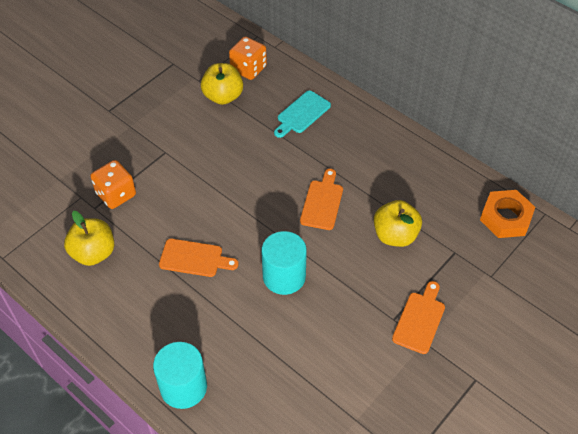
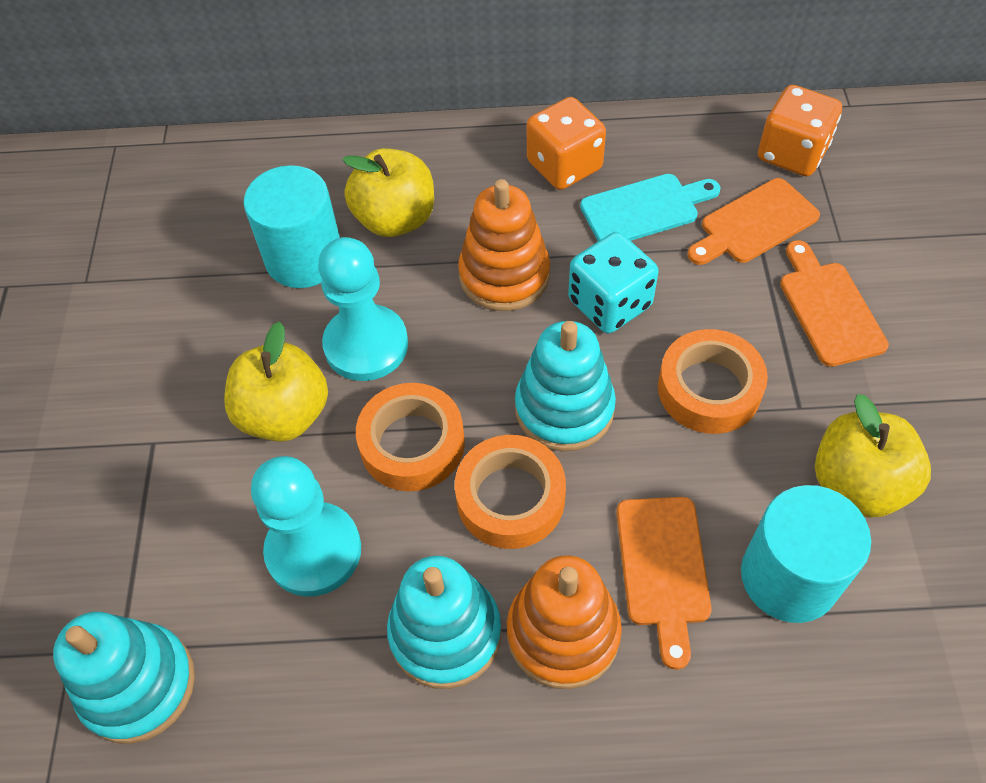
orange nut: [480,190,535,238] = 1 -> none = 0
orange stacking toy: none = 0 -> [458,179,550,311] [507,555,622,689] = 2
orange tape: none = 0 -> [356,383,465,491] [455,435,566,549] [658,329,768,434] = 3
turquoise dice: none = 0 -> [568,232,659,333] = 1
turquoise pawn: none = 0 -> [251,456,361,597] [318,237,408,381] = 2
turquoise stacking toy: none = 0 -> [53,612,195,744] [387,556,501,689] [515,321,616,451] = 3

